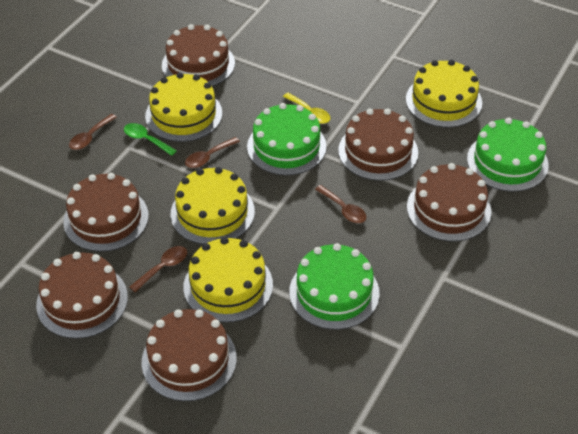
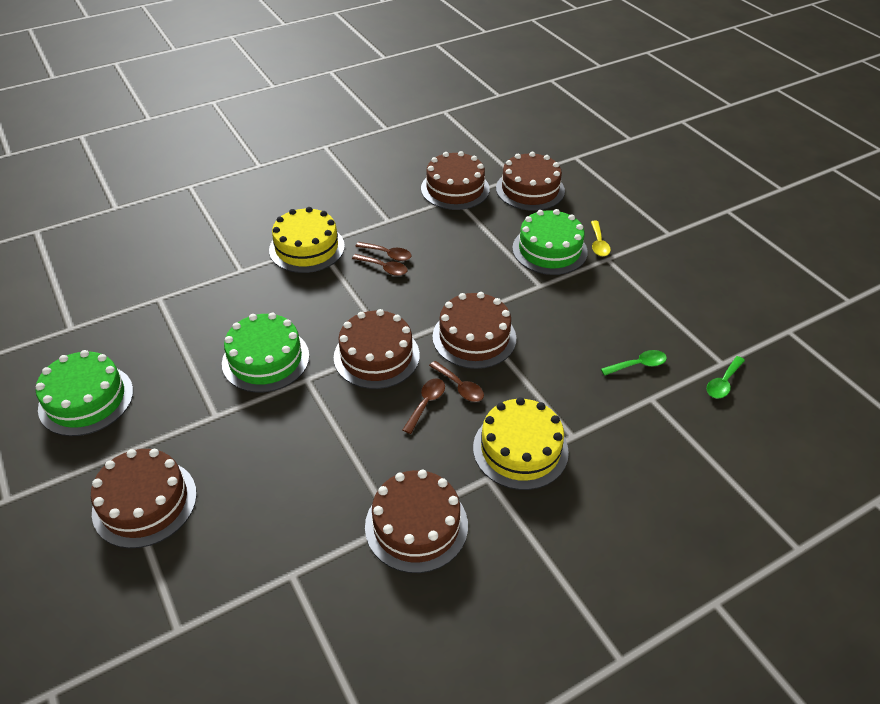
green spoon: [124,123,177,156] = 1 -> [601,350,667,376] [707,356,745,398] = 2
yellow cake: [145,72,222,142] [171,167,255,244] [183,237,273,323] [406,60,482,127] = 4 -> [269,207,345,273] [473,397,569,490] = 2

